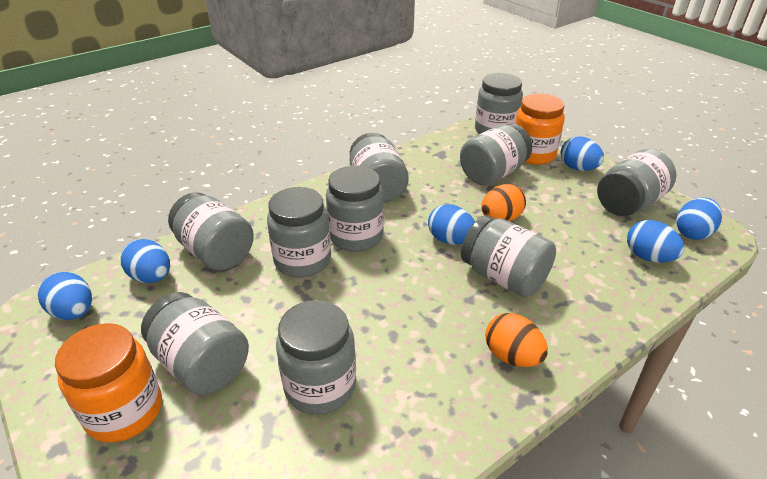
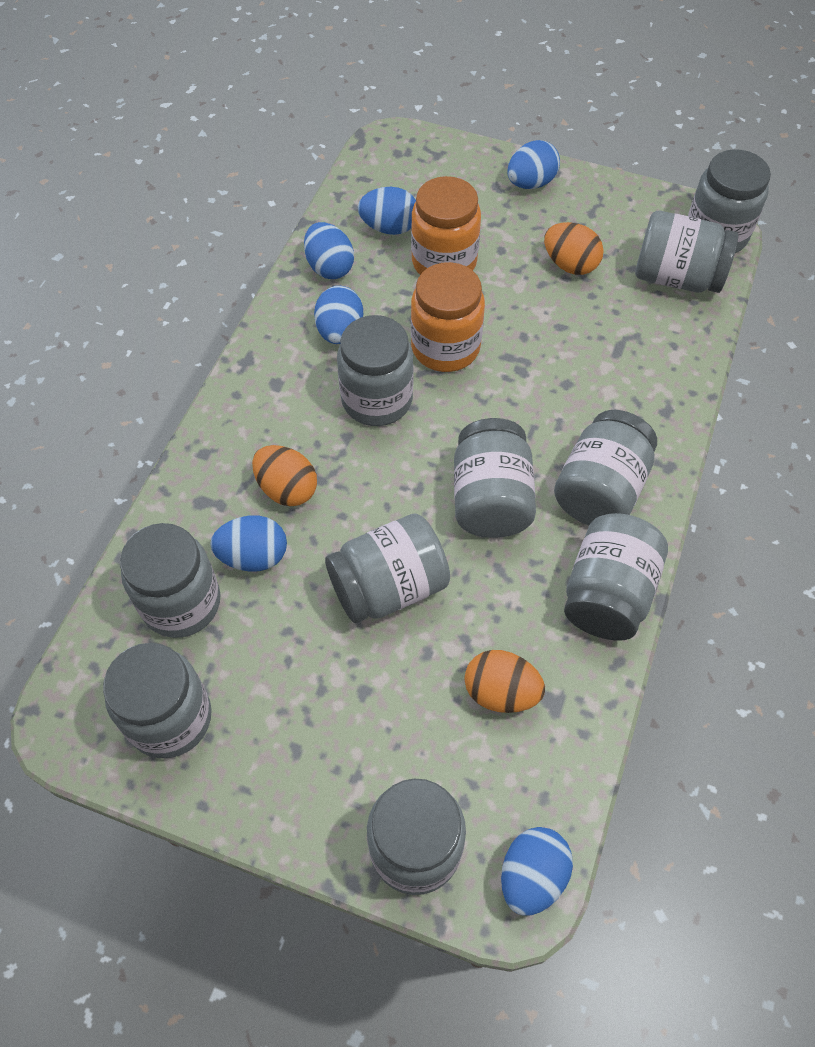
orange egg: [481,184,526,221] [485,313,548,367] = 2 -> [252,445,317,506] [464,650,545,713] [544,222,604,275] = 3

